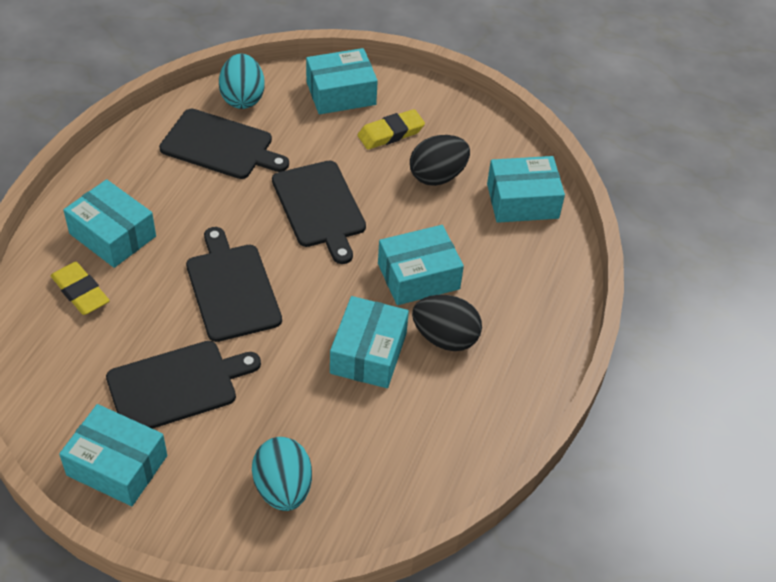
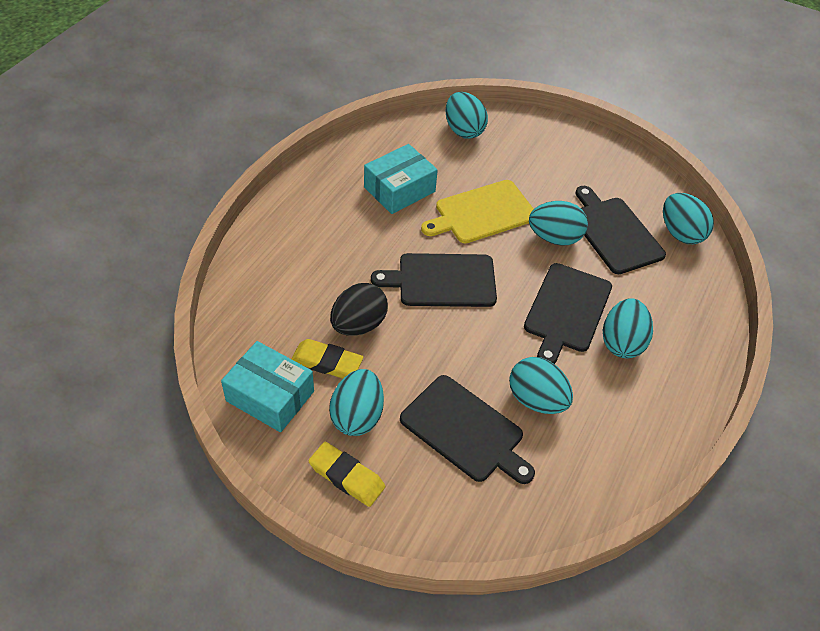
black egg: [410,135,470,186] [412,295,482,351] = 2 -> [330,283,388,336] = 1
turquoise box: [59,404,167,506] [63,179,156,268] [306,48,378,114] [330,296,409,388] [378,225,464,305] [487,156,565,223] = 6 -> [221,341,314,432] [364,144,438,214] = 2
turquoise egg: [219,53,265,109] [252,437,312,511] = 2 -> [329,369,384,436] [445,92,488,139] [509,357,573,414] [529,201,588,246] [603,298,653,358] [663,193,714,244] = 6
yellow cutting board: none = 0 -> [421,180,534,243] = 1

